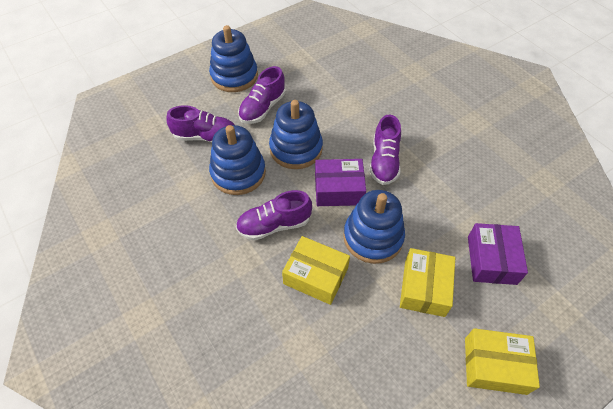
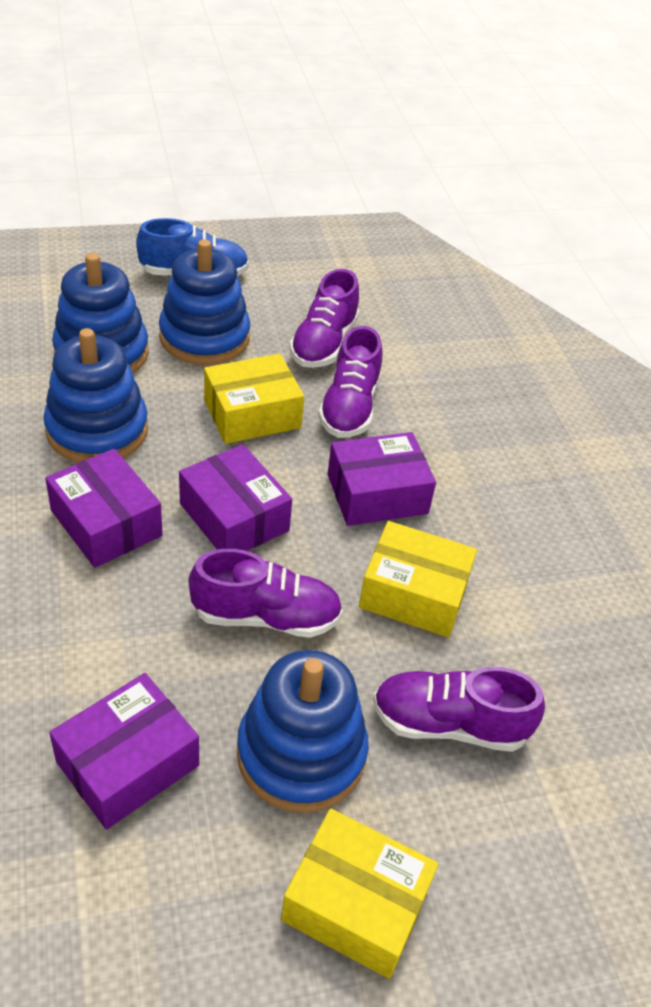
blue shoe: none = 0 -> [136,218,249,276] = 1
purple box: [315,159,366,206] [468,223,528,285] = 2 -> [45,449,163,568] [49,673,199,830] [179,444,292,551] [328,432,436,526] = 4

